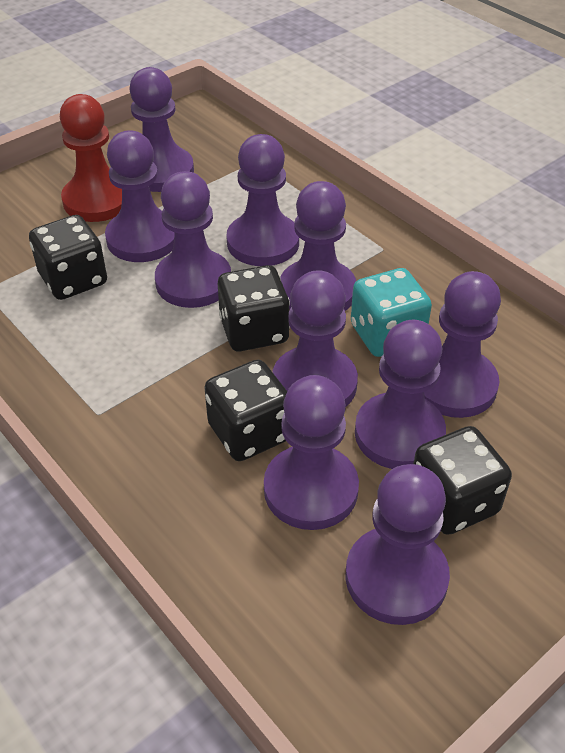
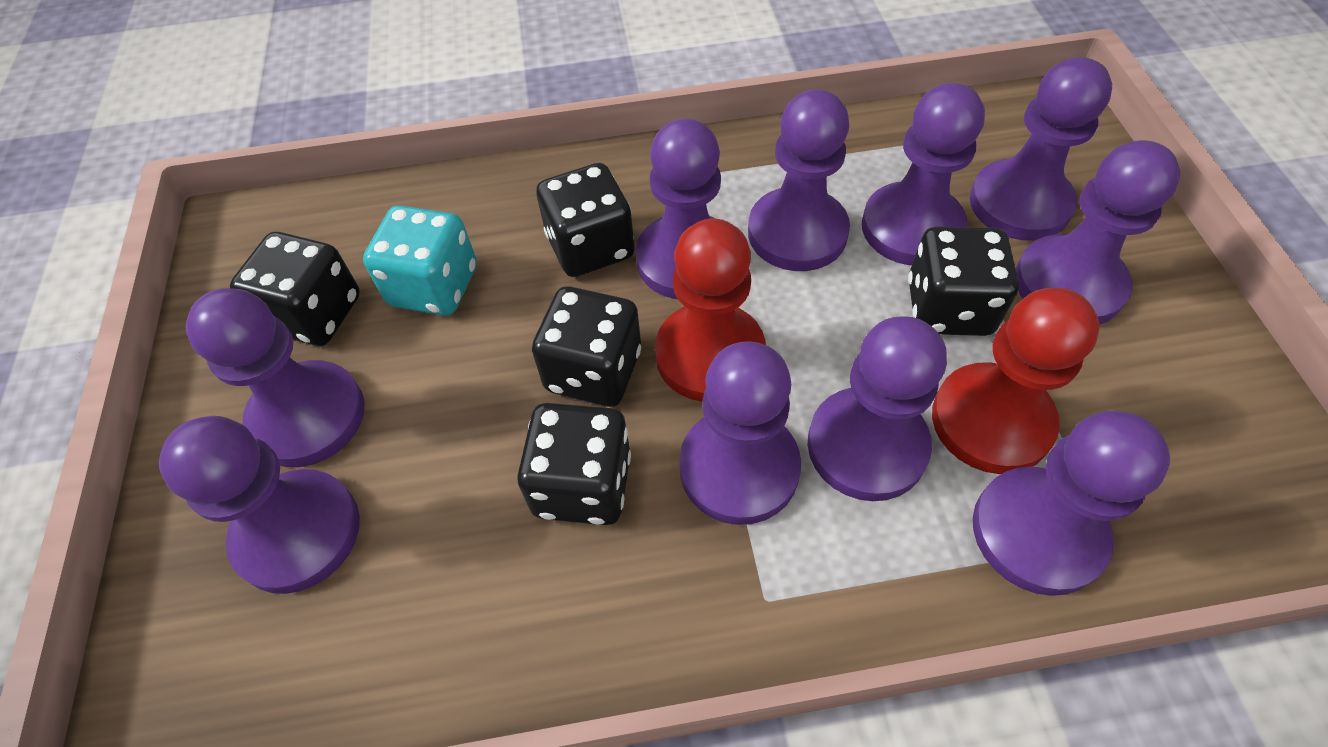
black dice: [29,215,107,300] [204,360,287,461] [218,265,290,351] [413,426,512,535] = 4 -> [230,232,360,346] [517,403,631,525] [532,286,641,407] [536,163,635,277] [908,227,1019,336] = 5
red pawn: [60,94,122,222] = 1 -> [655,219,766,402] [932,288,1100,474] = 2

